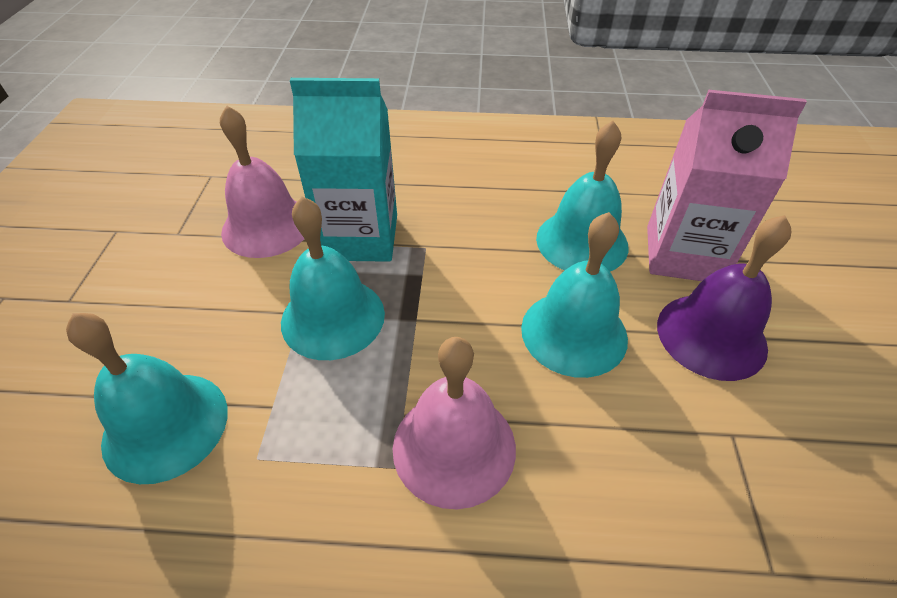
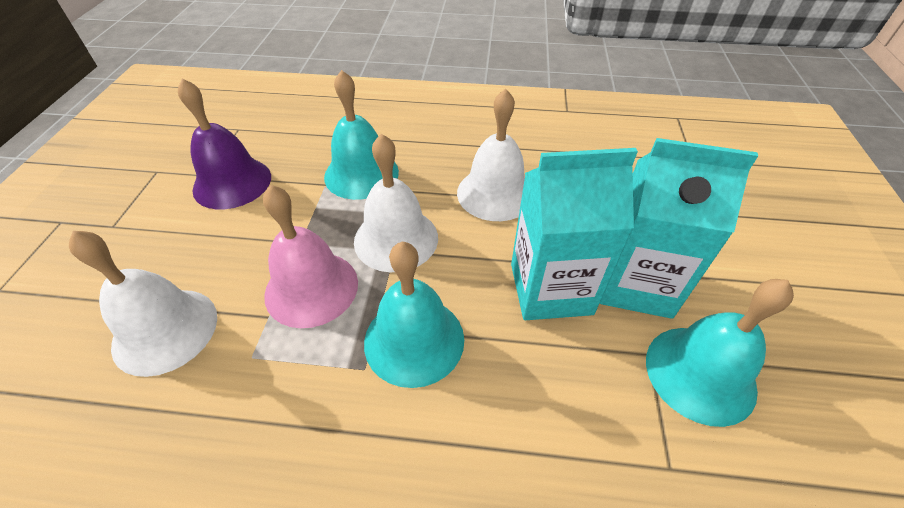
pink bell: [220,105,304,258] [393,337,516,509] = 2 -> [263,185,358,328] = 1
pink carton: [647,90,807,281] = 1 -> none = 0
turquoise bell: [66,313,228,484] [281,196,385,360] [521,212,628,378] [536,121,629,271] = 4 -> [324,70,399,200] [364,242,464,388] [646,279,794,427] = 3
turquoise carton: [290,78,397,262] = 1 -> [511,148,638,320] [600,138,758,319] = 2
white bell: none = 0 -> [69,231,217,377] [354,134,438,272] [457,89,525,221] = 3

